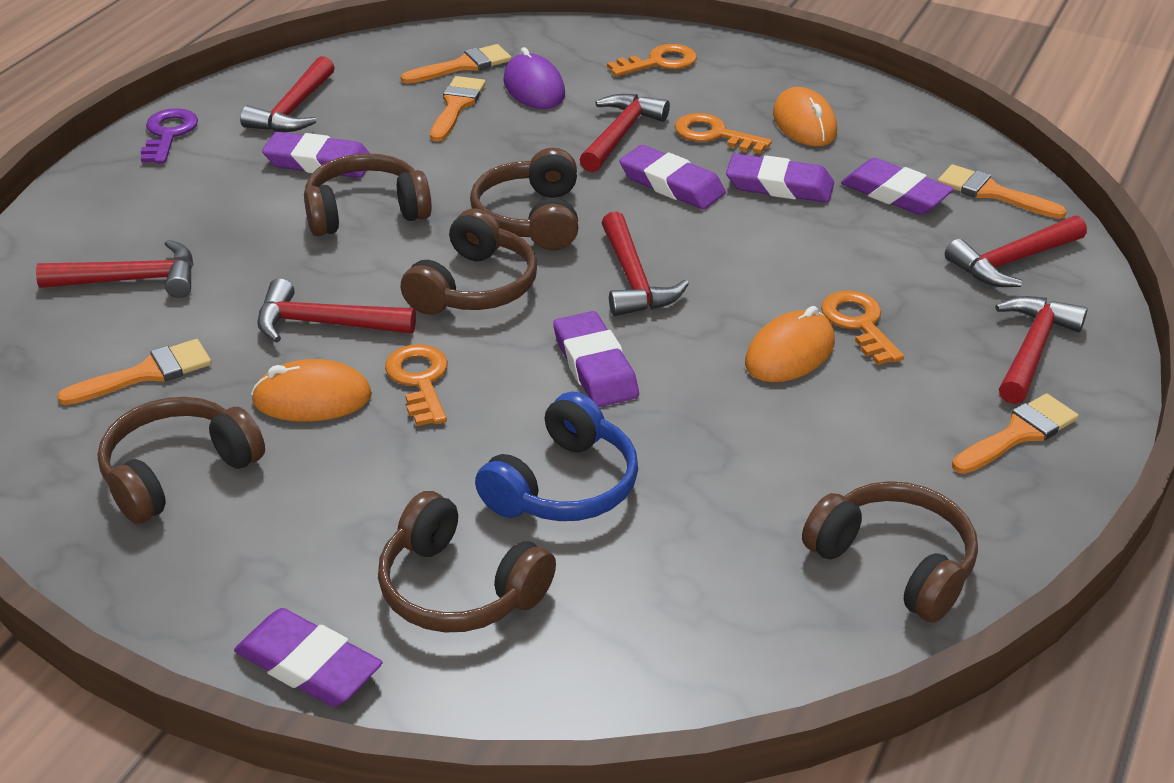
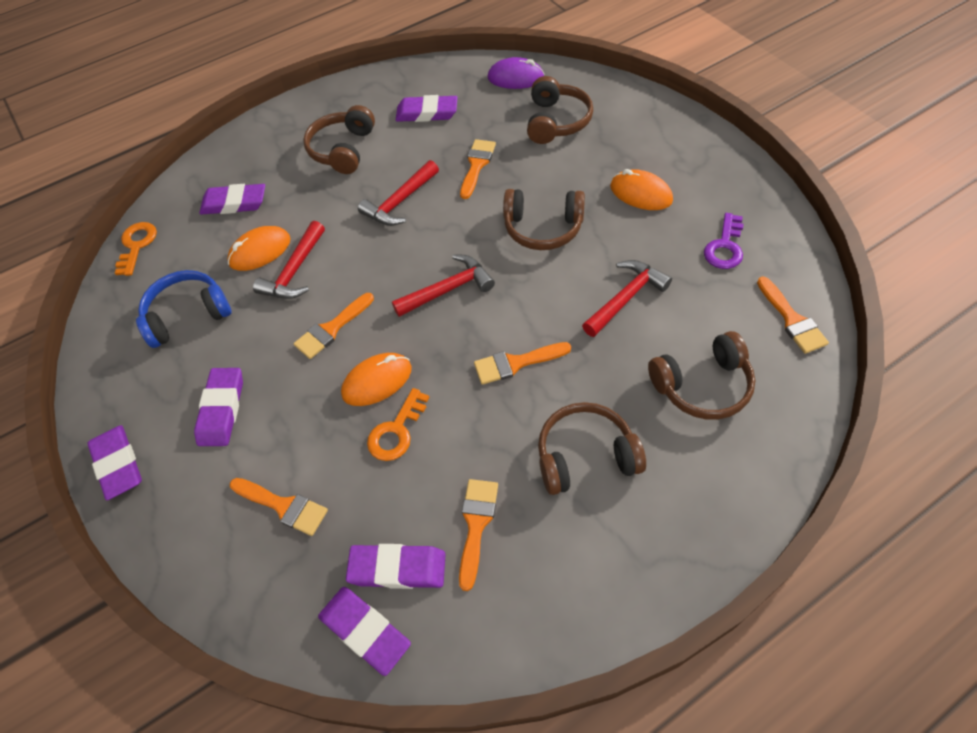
brown headphones: [98,397,265,524] [304,153,432,236] [378,491,556,632] [401,208,537,315] [470,148,578,250] [802,481,978,622] = 6 -> [303,105,375,174] [503,189,585,250] [527,76,593,144] [538,402,646,495] [648,331,755,420] = 5
orange brush: [57,339,212,405] [401,44,512,84] [430,76,486,142] [937,164,1067,219] [952,393,1079,474] = 5 -> [230,478,328,536] [294,293,374,359] [459,479,498,591] [460,139,496,199] [474,342,571,385] [757,276,829,354] = 6
orange key: [385,344,448,426] [607,44,697,76] [675,113,772,154] [821,291,904,365] = 4 -> [115,222,157,276] [367,388,429,461] = 2
red hammer: [36,240,193,298] [240,56,335,132] [257,278,416,343] [579,94,670,172] [602,212,689,316] [945,215,1087,287] [995,296,1088,404] = 7 -> [253,221,325,299] [358,160,439,226] [392,255,495,317] [582,260,672,337] = 4

